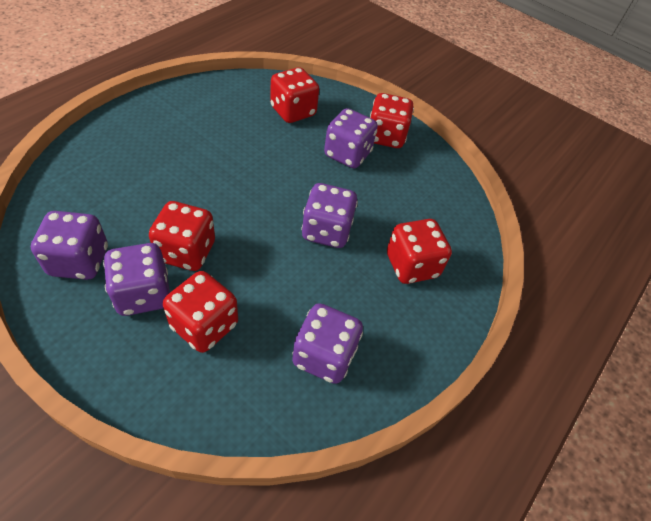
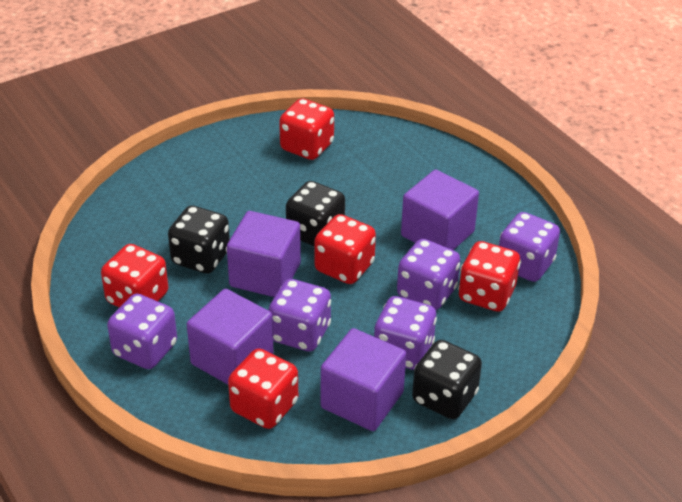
black dice: none = 0 -> [168,206,230,274] [286,181,345,246] [412,340,482,419] = 3
purple cube: none = 0 -> [187,289,273,385] [227,211,301,297] [321,328,406,431] [401,169,479,250] = 4

